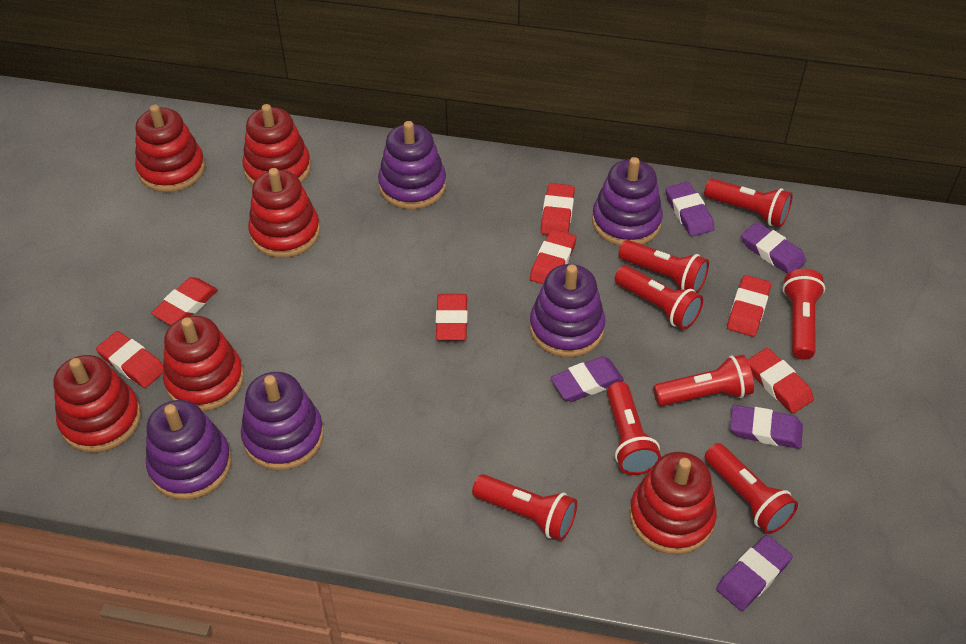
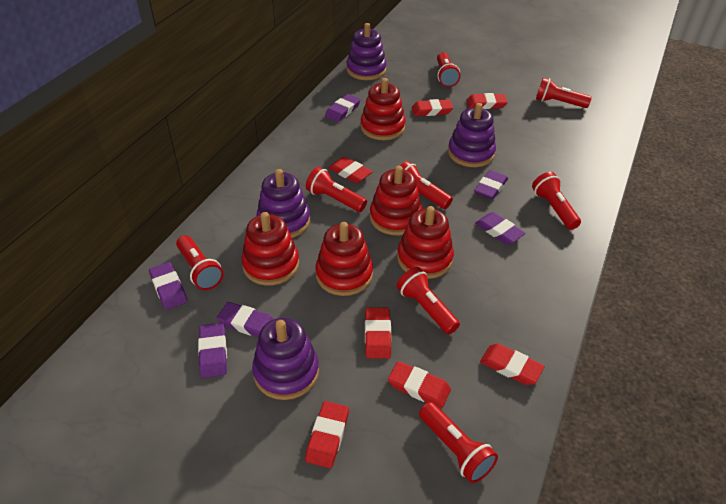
purple eraser: [550,356,624,402] [666,182,714,237] [716,535,793,611] [730,405,803,449] [741,222,806,274] = 5 -> [149,262,188,310] [198,323,227,378] [217,302,274,337] [325,94,361,122] [474,170,508,199] [475,212,526,245] = 6
purple stacking toy: [146,400,232,500] [241,372,324,470] [378,121,446,209] [530,264,605,357] [592,157,663,246] = 5 -> [252,318,319,400] [256,169,310,238] [346,23,387,80] [448,103,496,167] = 4
red stacking toy: [54,355,141,453] [135,105,205,192] [163,316,244,411] [242,104,311,185] [248,168,320,258] [630,452,717,555] = 6 -> [241,212,299,285] [315,222,373,296] [361,78,406,140] [370,166,422,235] [397,206,454,279] = 5

